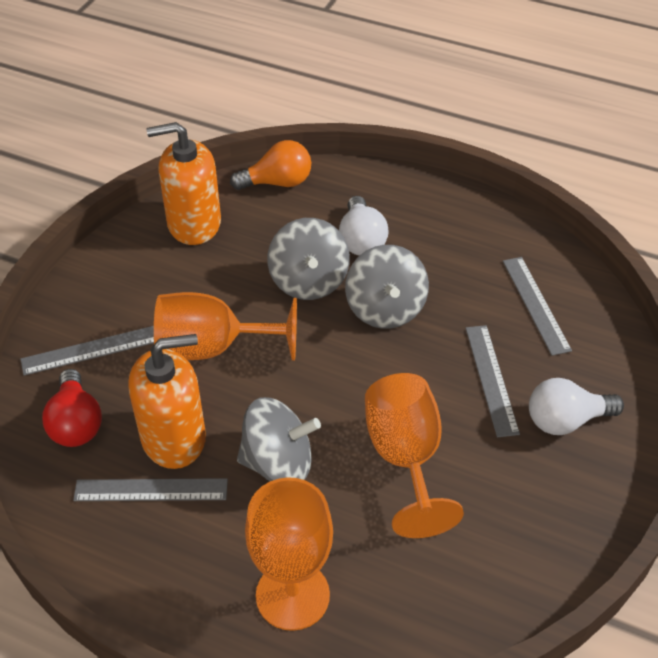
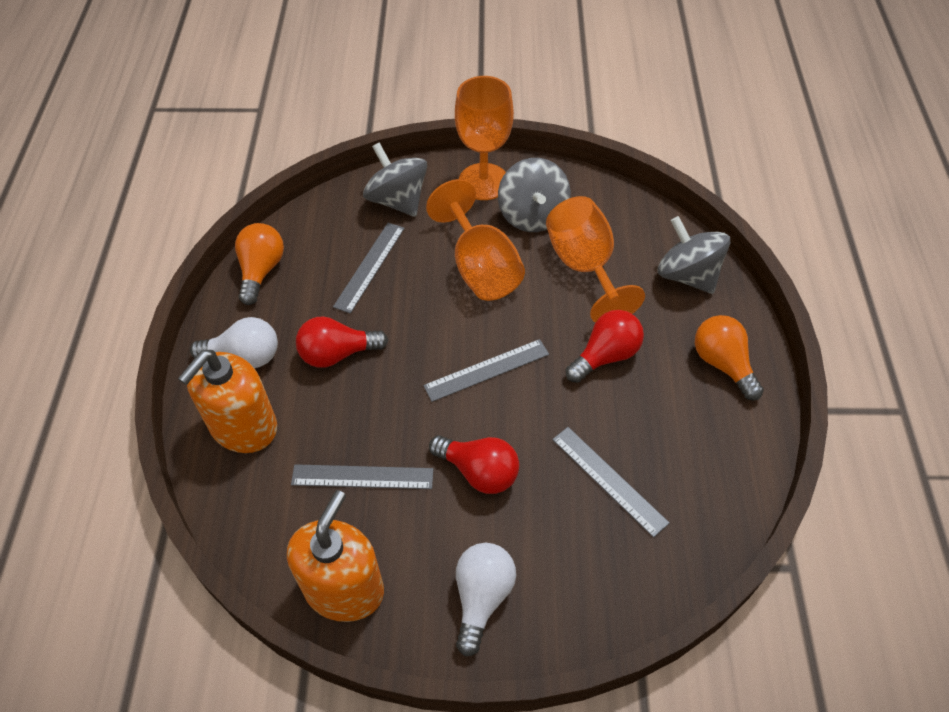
orange light bulb: [230,140,311,190] = 1 -> [235,223,284,305] [695,315,764,400] = 2
red light bulb: [42,369,102,447] = 1 -> [296,316,388,368] [429,435,519,494] [566,310,644,383] = 3

